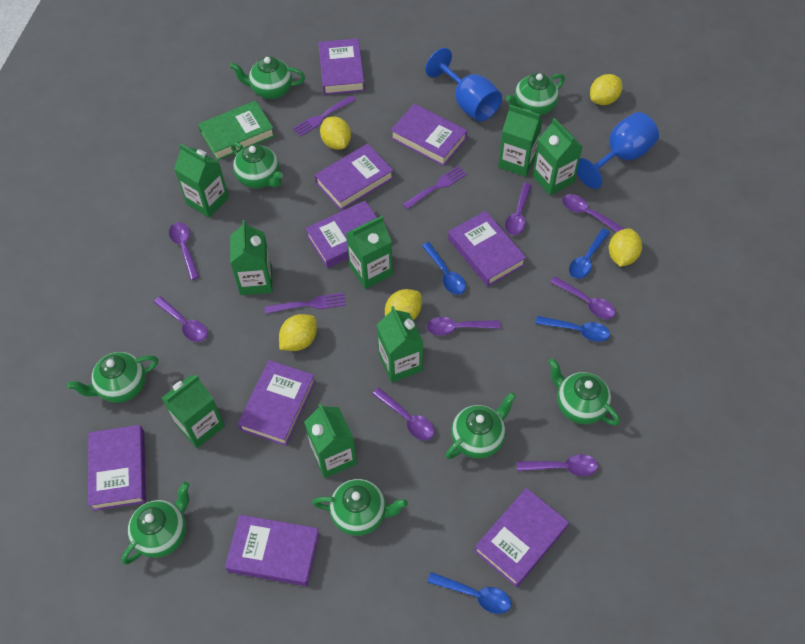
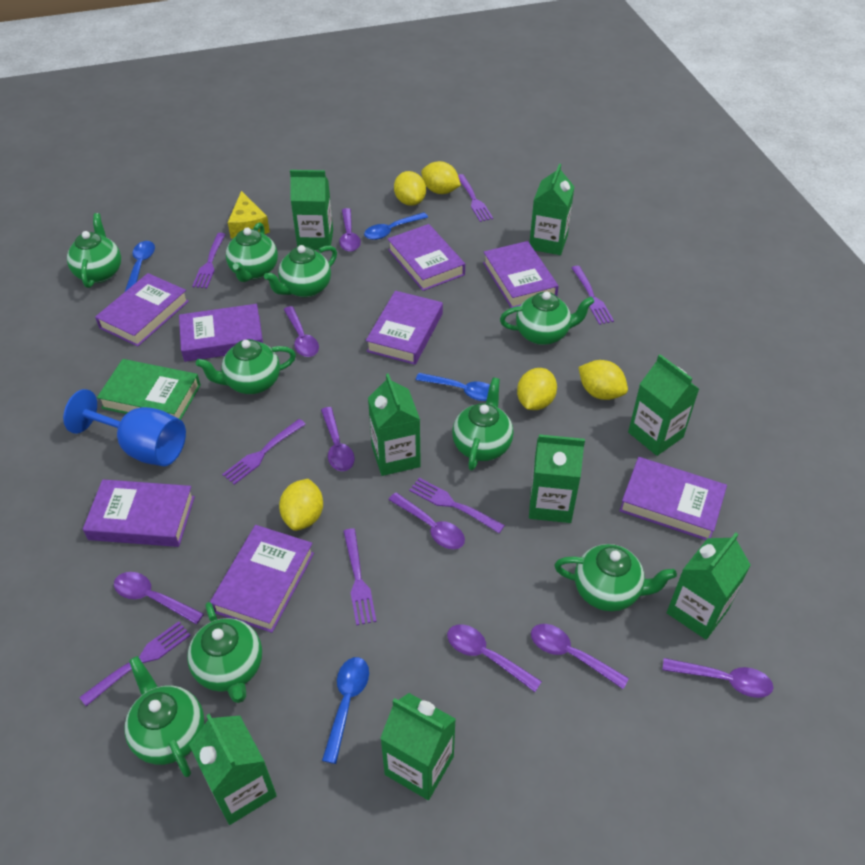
blue goblet: [425,48,502,122] [577,112,659,189] = 2 -> [63,389,186,466] = 1
green teapot: [67,352,158,403] [121,482,190,565] [230,56,305,99] [231,142,283,188] [312,479,408,536] [445,392,516,459] [506,73,565,116] [548,358,620,426] = 8 -> [67,213,121,288] [125,656,204,777] [187,602,262,703] [196,339,296,394] [226,222,278,282] [264,245,337,298] [452,377,513,470] [500,291,594,345] [554,544,677,611] = 9
purple book: [88,425,146,511] [225,515,320,586] [238,360,316,446] [305,201,377,268] [315,144,394,210] [318,38,365,95] [391,104,467,166] [448,211,526,286] [474,488,569,587] = 9 -> [83,479,195,547] [95,273,189,347] [179,304,263,362] [210,525,314,633] [366,291,443,365] [388,224,465,291] [483,241,559,308] [619,457,727,540] = 8
purple fork: [264,293,346,314] [293,95,356,137] [402,166,467,210] = 3 -> [79,621,191,706] [192,233,226,288] [222,419,306,485] [344,528,377,626] [409,478,505,533] [458,174,493,222] [572,266,614,325] = 7
yellow cheese: none = 0 -> [228,191,270,239] = 1

